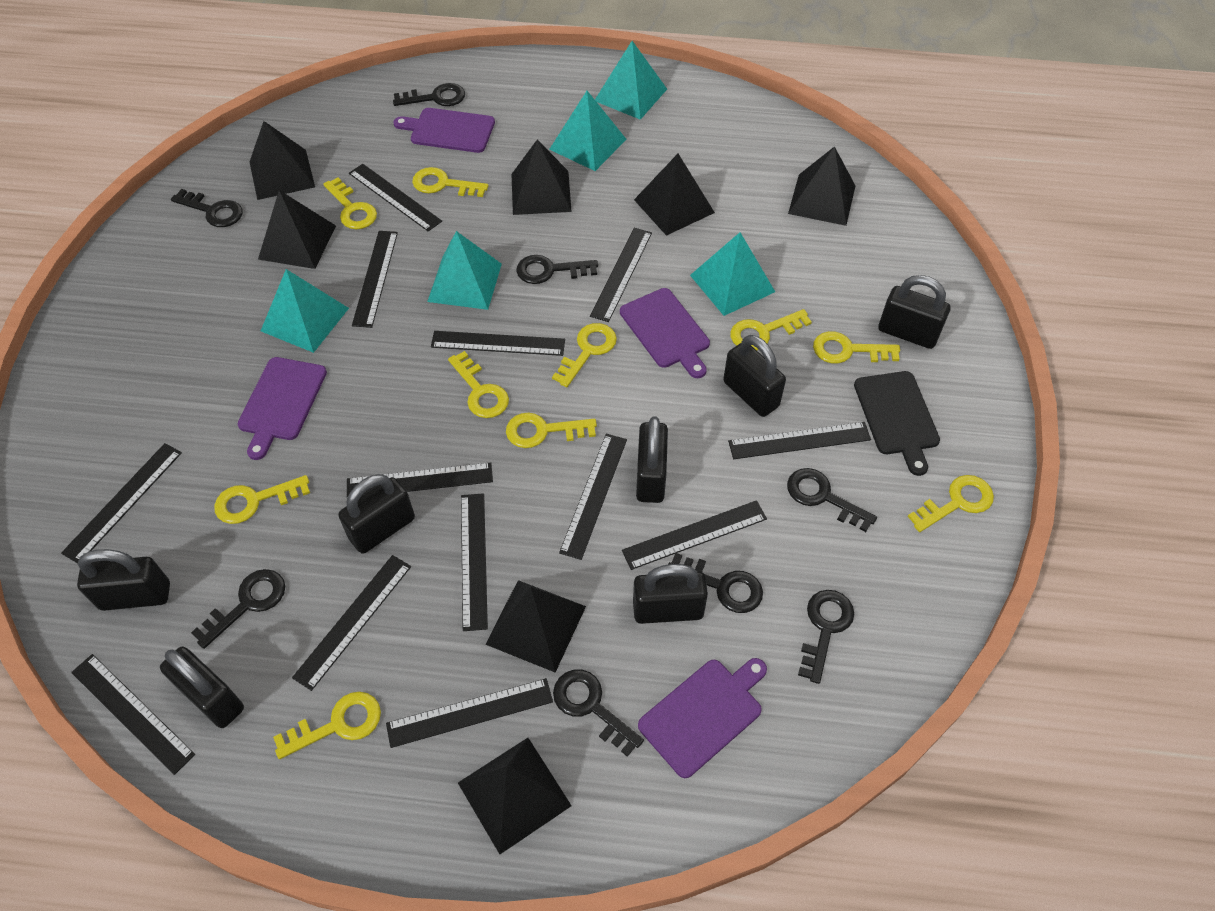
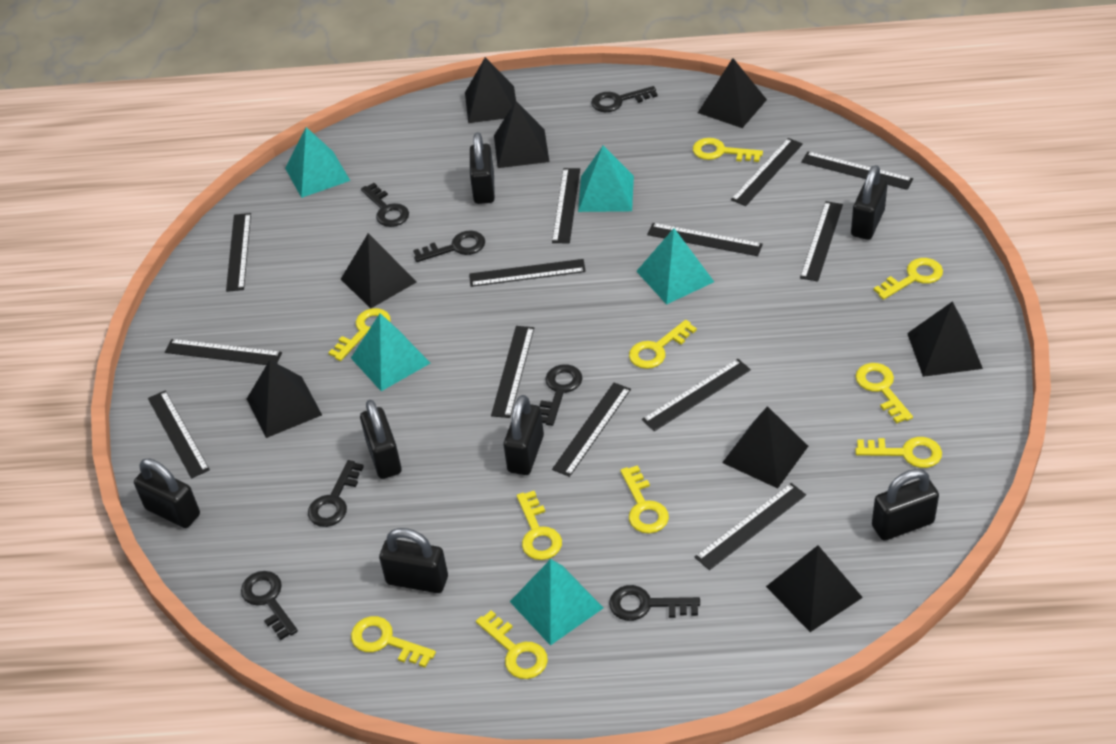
black cutting board: [854,371,940,476] = 1 -> none = 0
black key: [171,189,243,227] [191,569,285,649] [393,83,465,106] [516,255,598,284] [553,670,644,757] [668,553,763,613] [787,468,877,532] [798,590,854,684] = 8 -> [241,571,298,640] [308,460,364,527] [361,183,409,227] [413,230,485,262] [540,364,583,426] [591,86,658,112] [609,585,700,621] = 7
black pyramid: [250,121,315,200] [258,190,336,269] [458,738,572,854] [485,580,586,673] [511,139,572,215] [634,154,715,236] [788,146,855,226] = 7 -> [247,360,322,438] [341,233,417,309] [465,57,516,123] [494,101,549,168] [698,58,767,128] [722,406,808,489] [766,545,863,632] [907,301,983,377] = 8
purple cutting board: [238,357,327,460] [393,108,495,153] [620,288,710,378] [638,658,767,778] = 4 -> none = 0

